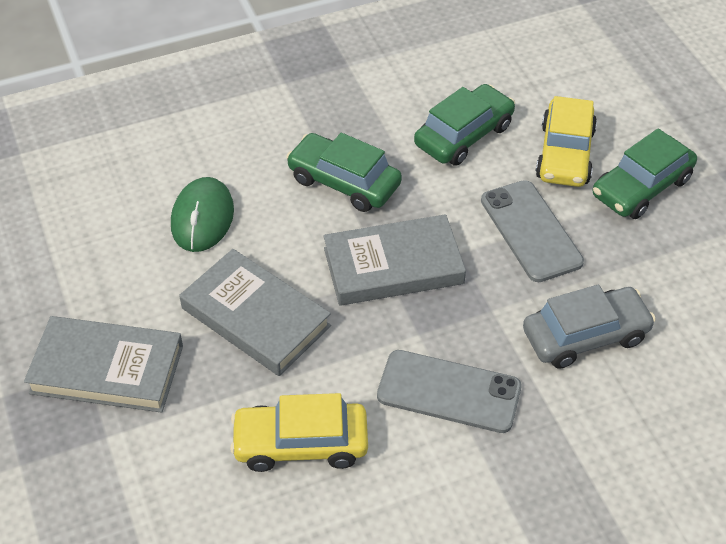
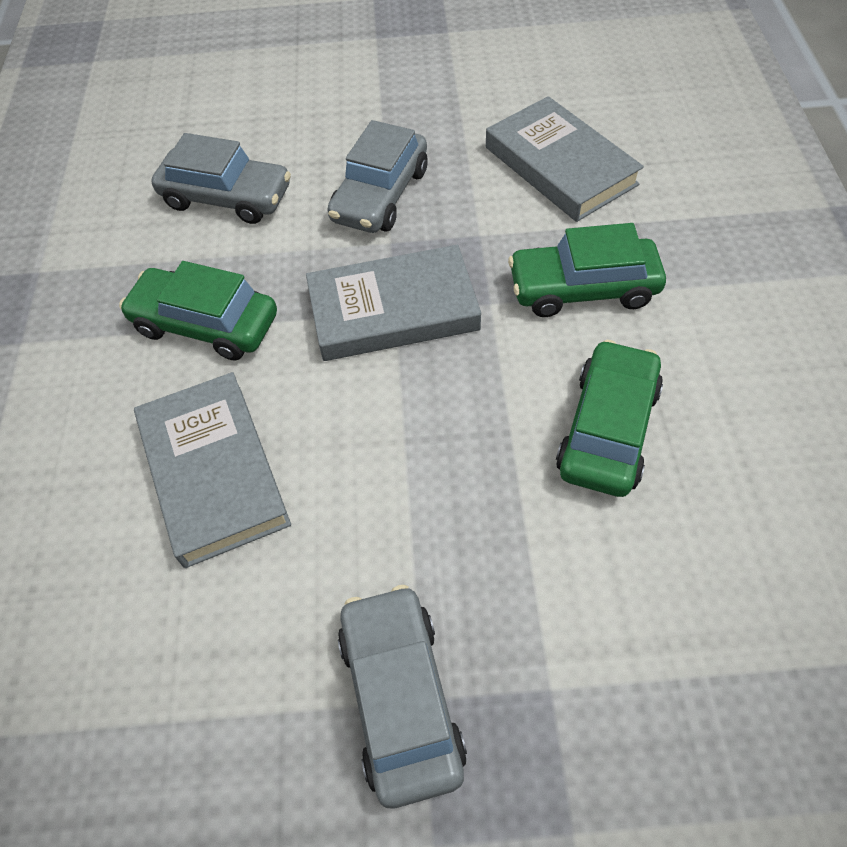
green mouse: [171,177,234,252] = 1 -> none = 0
grey car: [523,285,656,369] = 1 -> [151,133,291,224] [327,120,428,233] [338,585,467,809] = 3
grey phone: [377,350,522,433] [481,180,584,282] = 2 -> none = 0
yellow car: [230,393,368,472] [536,96,597,187] = 2 -> none = 0

